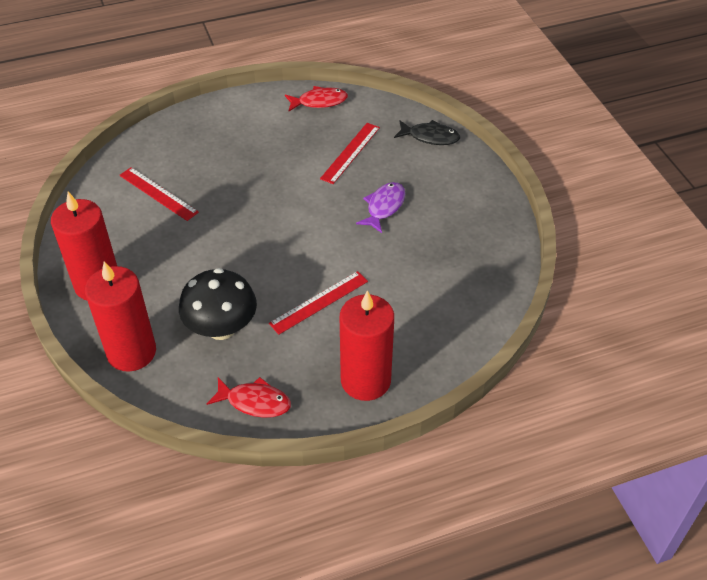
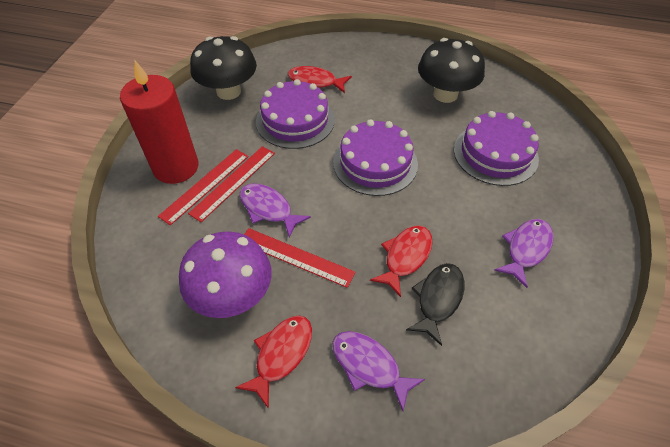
black mushroom: [179,268,257,340] = 1 -> [190,36,257,100] [418,38,485,103] = 2
purple cake: none = 0 -> [256,79,335,149] [333,119,418,196] [454,111,539,186] = 3
purple fish: [356,182,405,233] = 1 -> [240,183,311,238] [332,331,425,411] [494,219,554,288] = 3
purple mushroom: none = 0 -> [179,231,272,318] = 1
red candle: [51,192,117,300] [85,261,156,372] [340,290,394,401] = 3 -> [120,61,198,184] = 1
red fish: [207,377,291,418] [285,86,348,112] = 2 -> [235,315,312,409] [288,66,352,93] [370,225,432,297] = 3

